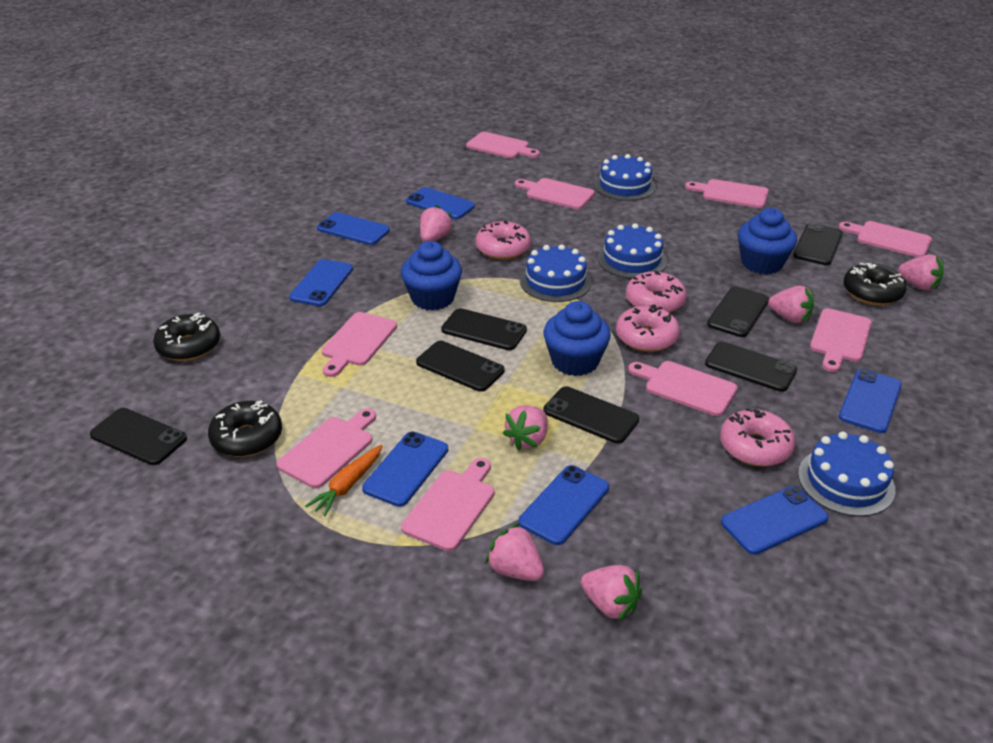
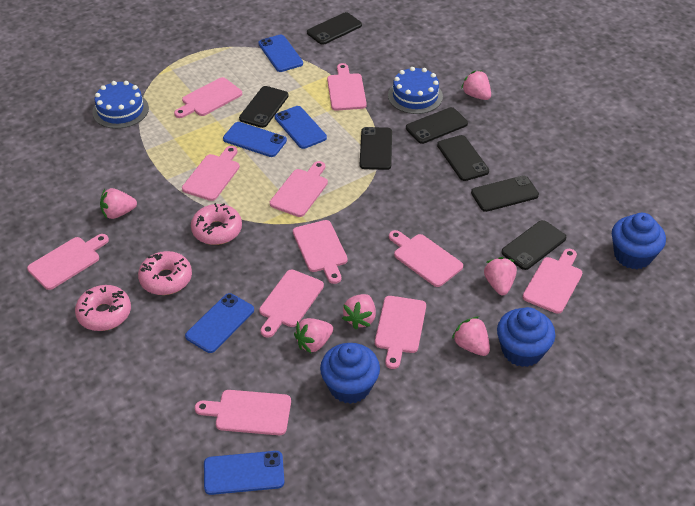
black donut: [153,313,220,361] [208,400,282,457] [843,263,906,305] = 3 -> none = 0
blue cake: [520,244,592,302] [594,154,656,201] [598,223,667,278] [798,432,895,517] = 4 -> [92,81,149,129] [388,67,443,114] = 2
blue phone: [289,259,353,306] [317,212,390,245] [362,432,448,507] [406,187,475,219] [519,465,609,545] [721,486,828,555] [839,369,902,433] = 7 -> [185,293,254,353] [204,451,284,495] [223,122,287,157] [258,34,303,72] [275,106,327,149] = 5
orange carrot: [305,444,383,516] = 1 -> none = 0
pink cutting board: [277,408,376,488] [321,312,397,377] [401,458,494,551] [466,132,540,158] [515,178,595,209] [628,361,738,416] [685,179,769,208] [810,308,872,372] [839,221,932,257] = 9 -> [27,234,109,290] [174,77,242,118] [182,146,240,201] [195,390,291,435] [259,270,324,338] [270,161,328,217] [293,220,348,284] [327,63,367,111] [375,296,426,369] [389,230,463,287] [523,249,582,314] = 11
pink donut: [476,220,531,259] [616,304,680,352] [626,270,687,313] [720,408,795,466] = 4 -> [75,285,131,331] [138,251,192,295] [191,203,242,245] = 3

